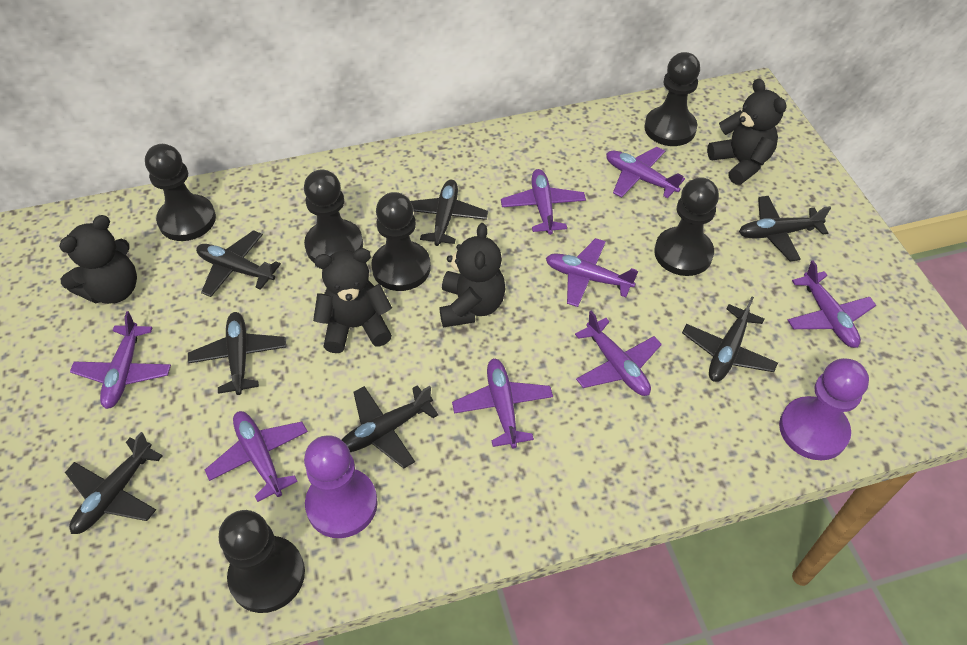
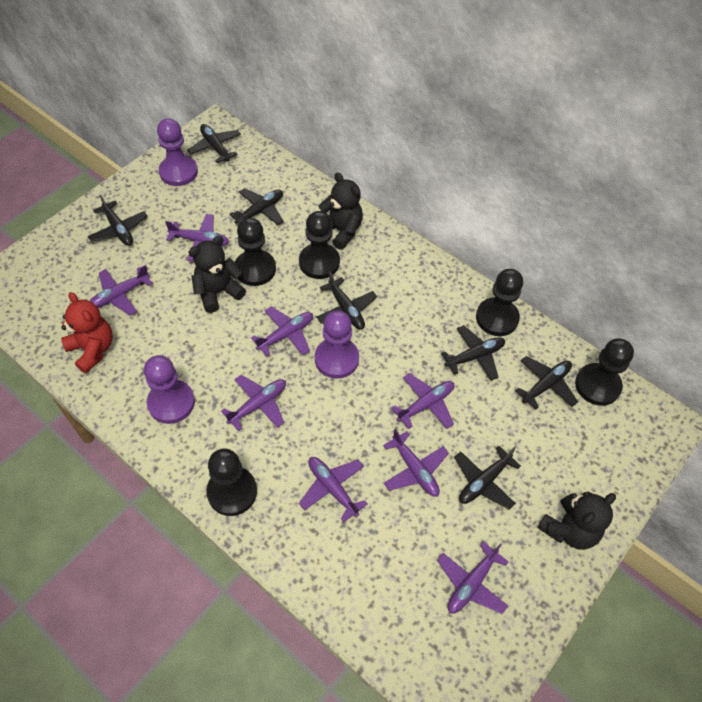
black pawn: [145,144,216,241] [219,510,305,613] [304,169,363,262] [371,192,431,291] [644,52,700,146] [654,177,719,276] = 6 -> [206,448,257,516] [235,218,276,286] [299,211,340,279] [476,269,523,336] [575,338,634,406] = 5
black teddy bear: [59,215,137,304] [313,248,392,353] [440,223,505,327] [707,78,786,185] = 4 -> [189,236,246,313] [319,172,363,250] [537,492,616,550] = 3
purple pawn: [304,435,378,538] [779,358,869,460] = 2 -> [144,355,195,424] [157,118,198,186] [315,310,359,379] = 3
red teddy bear: none = 0 -> [61,292,113,373] = 1

